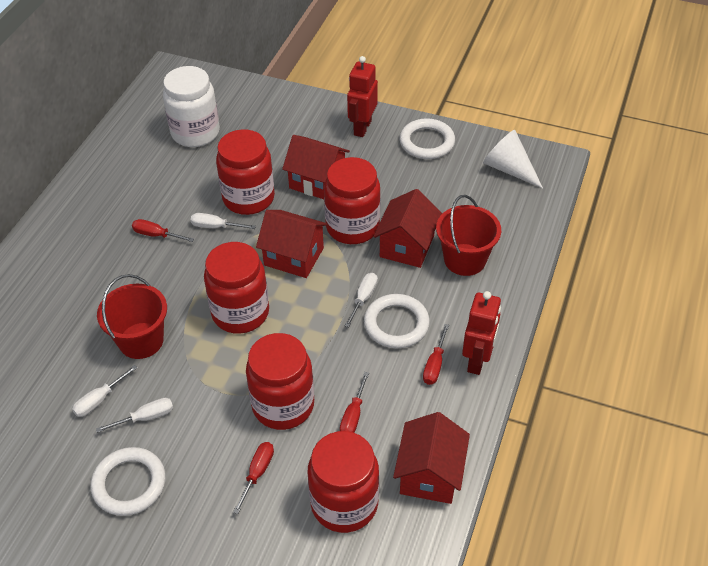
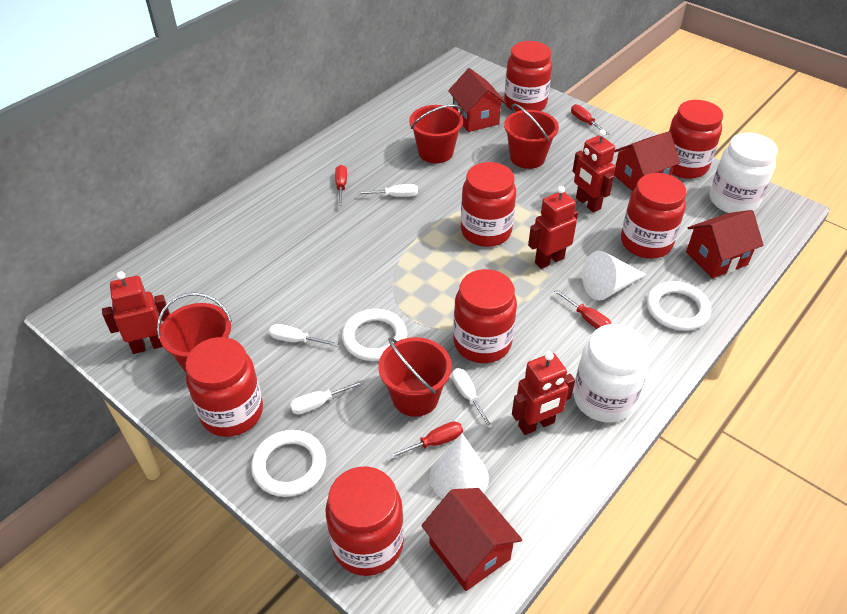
red bucket: [97,274,167,359] [436,195,501,276] = 2 -> [157,293,232,373] [378,337,452,417] [409,105,463,163] [504,104,559,169] = 4
red jar: [204,242,269,334] [216,129,275,215] [246,333,314,430] [308,431,379,533] [324,157,381,244] = 5 -> [186,337,263,437] [325,466,404,576] [453,269,517,363] [461,162,516,247] [504,41,552,112] [621,173,687,259] [669,100,723,179] = 7
red robot: [347,56,378,137] [462,291,501,375] = 2 -> [102,271,170,354] [512,351,575,435] [528,186,578,269] [572,129,615,213] = 4
white cone: [483,130,543,188] = 1 -> [430,433,489,499] [582,251,647,300] = 2
white jar: [163,66,220,147] = 1 -> [573,324,649,422] [710,133,778,213] = 2

